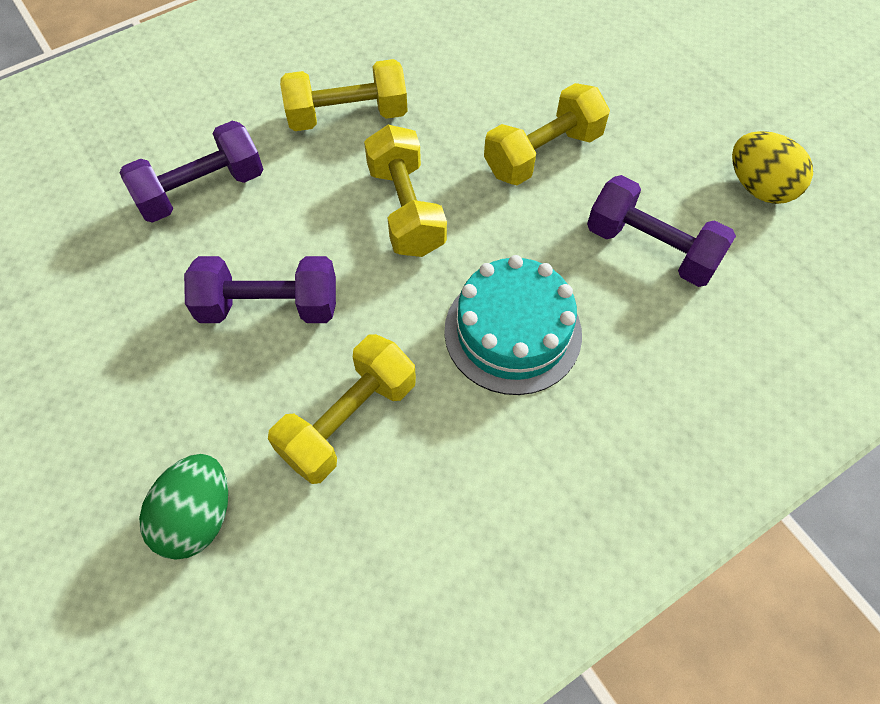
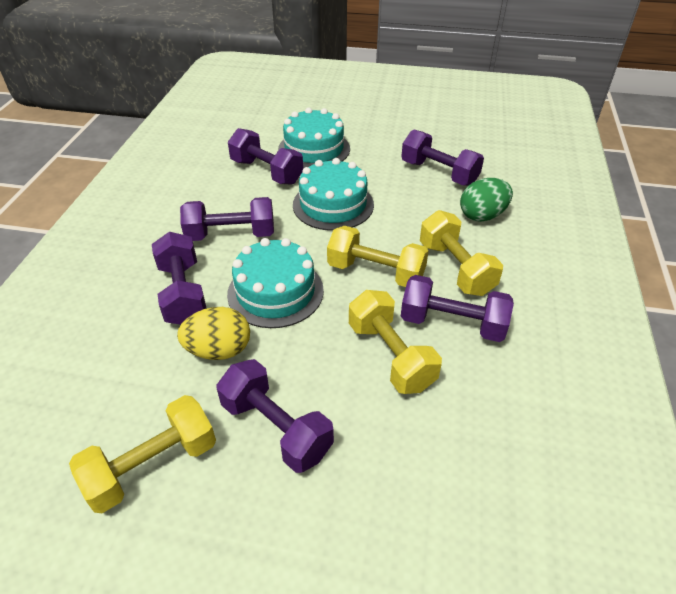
purple dumbbell: [119,121,263,223] [184,256,336,323] [587,175,736,287] = 3 -> [152,232,207,325] [180,197,274,241] [217,359,334,473] [228,128,303,185] [401,130,484,186] [401,275,514,342] = 6
turquoise cake: [444,255,582,395] = 1 -> [227,238,324,328] [278,108,350,169] [293,158,374,231] = 3

